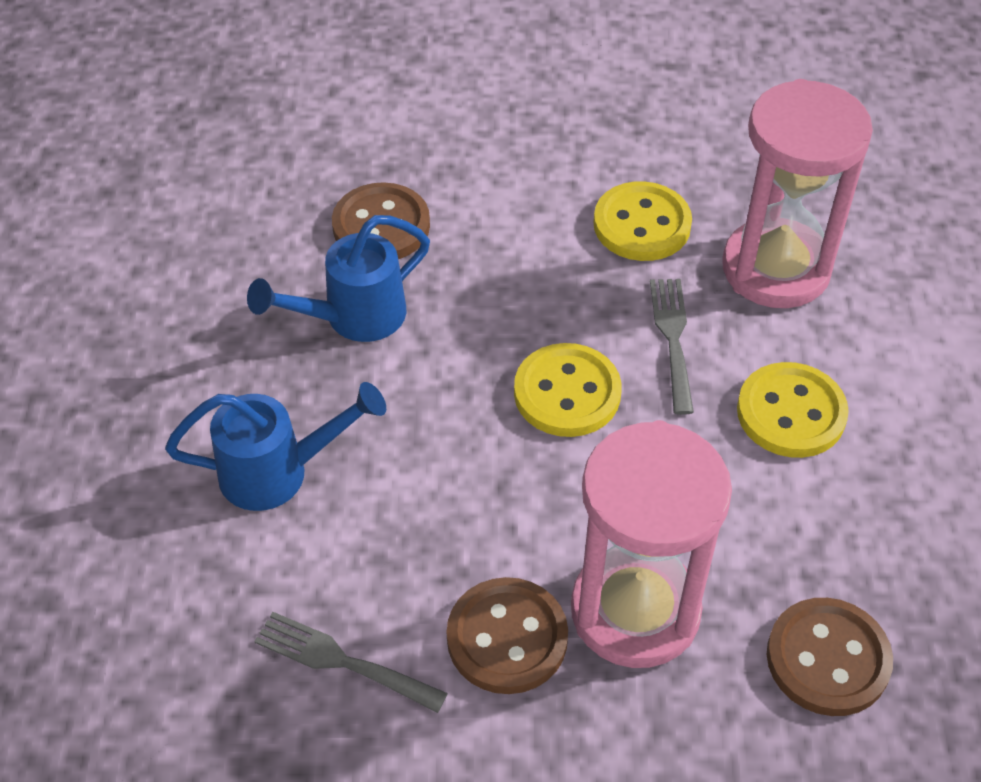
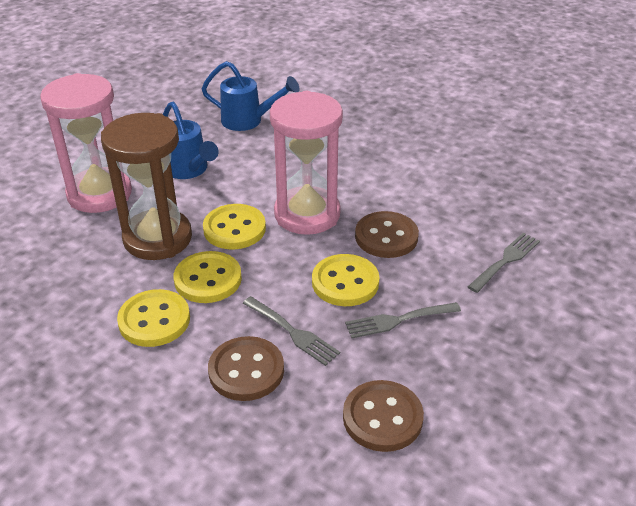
brown hourglass: none = 0 -> [101,113,192,260] = 1
grey fork: [254,612,448,713] [650,279,694,415] = 2 -> [243,296,340,366] [345,302,461,338] [468,233,540,293] = 3
yellow button: [514,343,622,437] [594,181,692,261] [737,362,849,458] = 3 -> [117,289,190,347] [174,251,242,303] [203,204,266,249] [312,254,379,306] = 4

